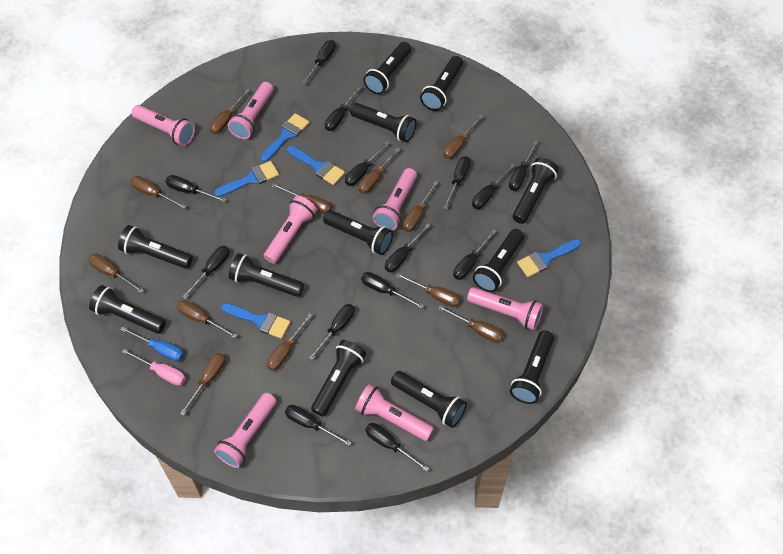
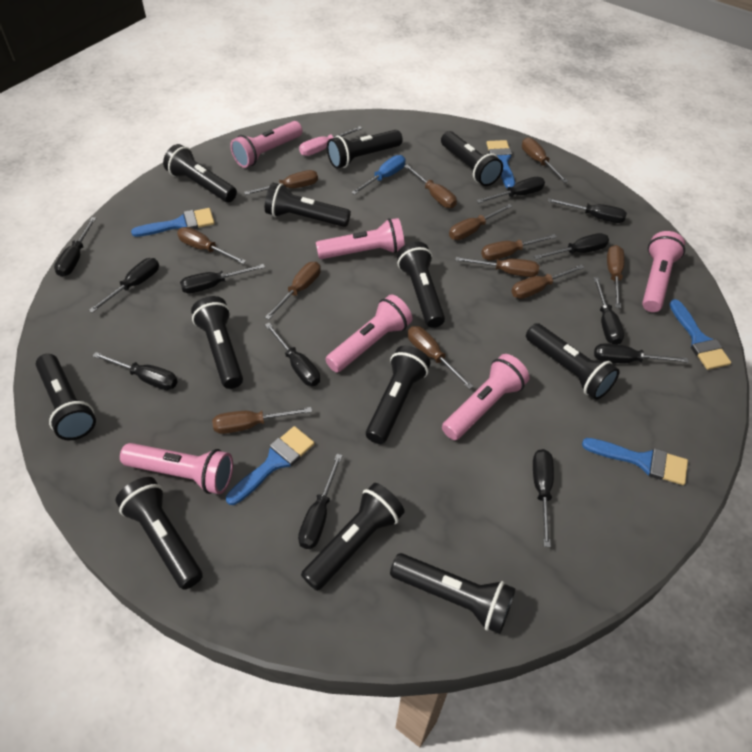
black screwdriver: [165,175,226,202] [182,246,230,299] [285,405,352,446] [302,40,336,84] [309,304,355,360] [325,86,362,131] [345,142,390,186] [361,272,424,309] [365,423,429,472] [385,223,431,273] [444,156,471,209] [453,229,497,280] [472,164,515,209] [509,141,538,191] = 14 -> [54,217,96,277] [89,258,159,313] [93,352,178,390] [180,264,265,294] [265,323,320,386] [298,454,343,549] [476,177,545,203] [533,449,554,547] [534,233,609,260] [548,198,627,223] [593,277,624,345] [594,343,689,363] = 12
pink flashlight: [131,105,195,146] [214,393,277,468] [228,82,274,139] [264,196,317,264] [355,384,434,441] [373,168,417,231] [467,287,543,330] = 7 -> [120,443,233,494] [230,121,303,168] [316,218,405,259] [325,294,412,373] [442,354,530,440] [642,231,685,312] = 6

